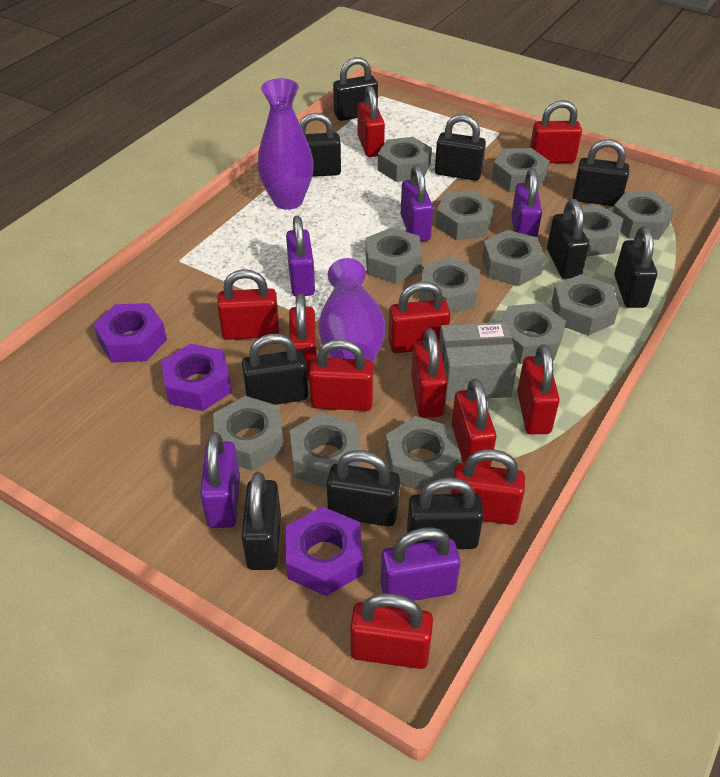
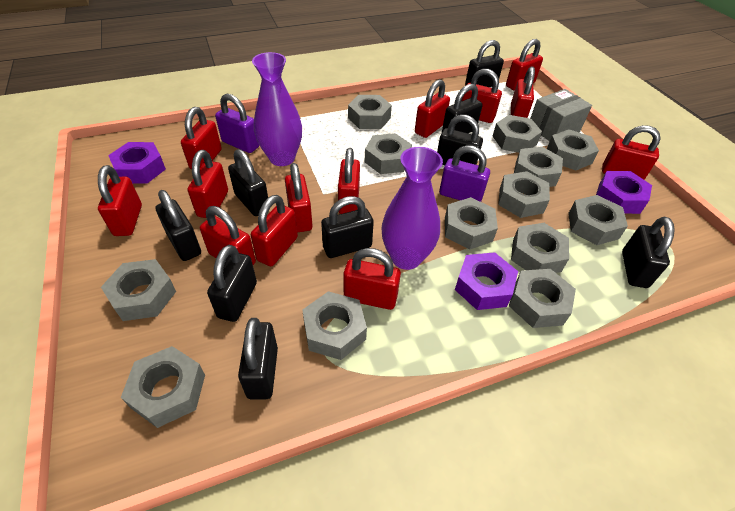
black padlock: [241,472,281,570] [242,334,308,405] [299,113,341,177] [327,450,400,527] [333,57,378,121] [407,477,484,549] [435,114,486,181] [547,199,589,279] [573,139,629,206] [614,226,657,308] = 10 -> [155,190,201,261] [207,245,257,322] [228,149,270,216] [238,318,278,400] [321,196,374,258] [437,115,483,165] [442,84,483,133] [465,40,504,87] [622,217,675,288] = 9
purple padlock: [200,432,240,528] [286,216,315,297] [381,527,461,601] [401,165,433,241] [511,168,542,237] = 5 -> [215,93,259,153] [439,145,490,202] = 2
red padlock: [217,269,279,340] [289,294,317,380] [309,339,374,411] [350,593,433,669] [357,86,385,157] [388,281,450,353] [411,328,447,418] [451,379,496,467] [451,449,525,525] [517,344,560,435] [530,100,582,163] = 11 -> [98,165,142,236] [181,107,222,169] [188,150,228,218] [200,206,256,265] [251,195,298,266] [285,163,313,232] [338,148,360,214] [343,248,401,310] [415,79,450,138] [461,69,502,123] [506,39,543,91] [511,66,535,118] [602,125,661,180] = 13

